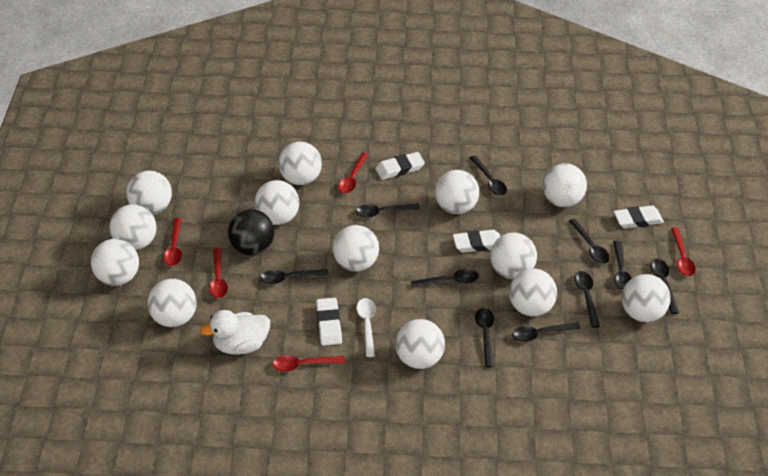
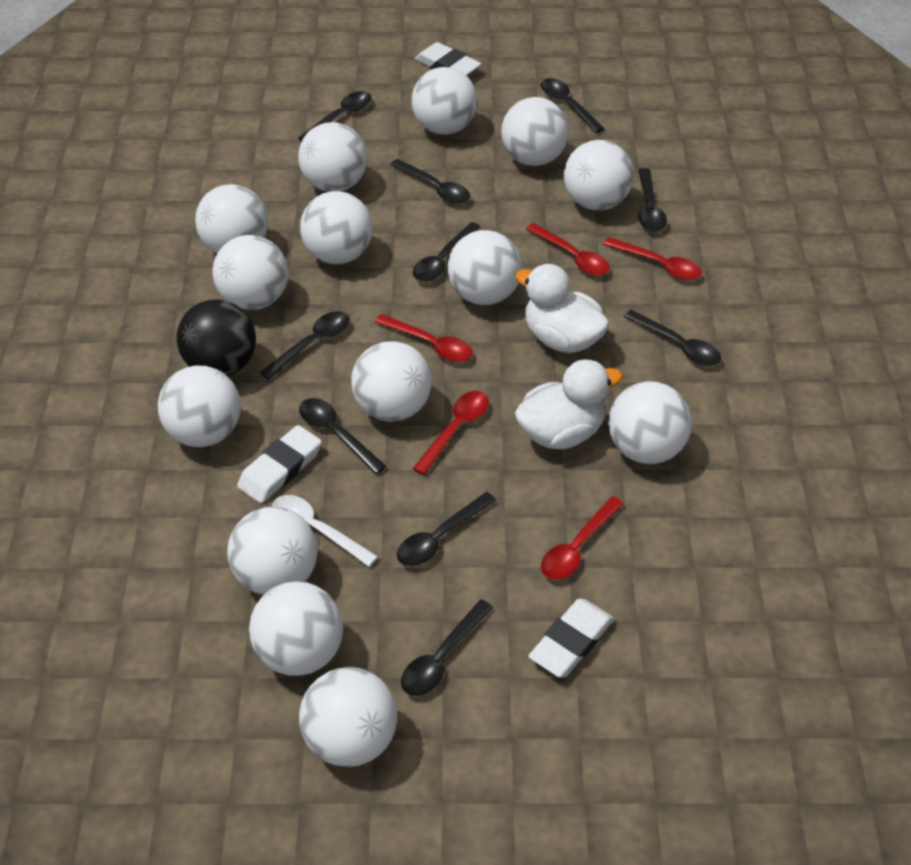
white ball: [91,239,139,286] [110,205,157,250] [126,171,172,215] [147,279,197,327] [254,180,299,225] [278,142,322,185] [333,225,379,271] [395,319,445,369] [435,170,479,214] [490,233,537,279] [509,268,557,316] [542,163,587,207] [622,274,671,322] = 13 -> [158,366,241,447] [195,184,268,253] [213,235,288,310] [227,506,318,595] [249,581,343,676] [298,122,367,192] [299,667,397,767] [300,191,373,264] [351,341,432,422] [412,67,477,135] [448,230,522,305] [501,97,569,166] [564,140,634,211] [608,381,692,464] = 14
white duck: [200,310,270,355] = 1 -> [515,264,610,353] [515,359,623,449] = 2
white eraser: [316,298,342,346] [376,152,425,180] [453,230,500,253] [614,205,664,229] = 4 -> [237,425,322,503] [415,42,481,76] [528,598,614,678] = 3

